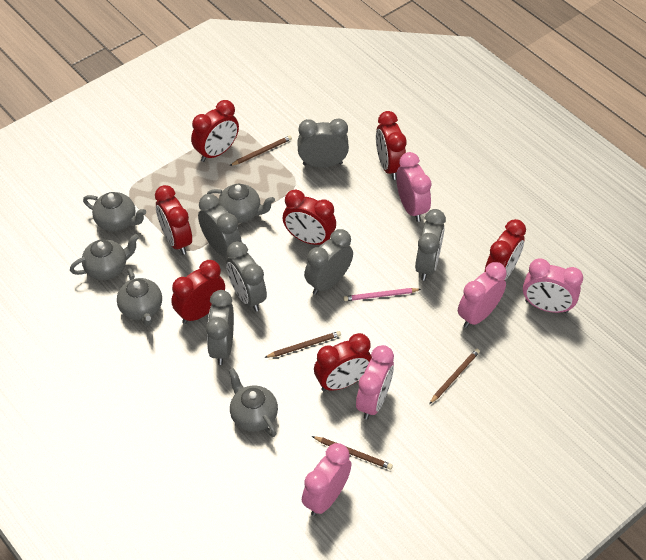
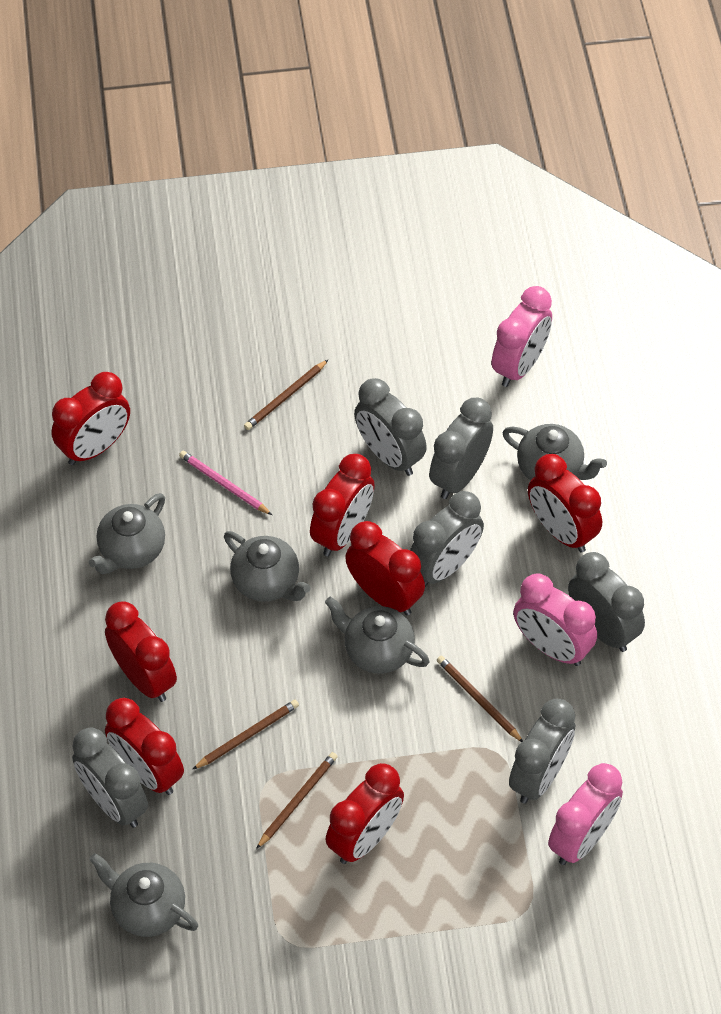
pink clock: [302,443,351,516] [356,345,394,420] [396,152,432,222] [458,262,507,328] [523,258,583,313] = 5 -> [492,286,552,387] [513,573,597,666] [548,763,623,865] = 3

